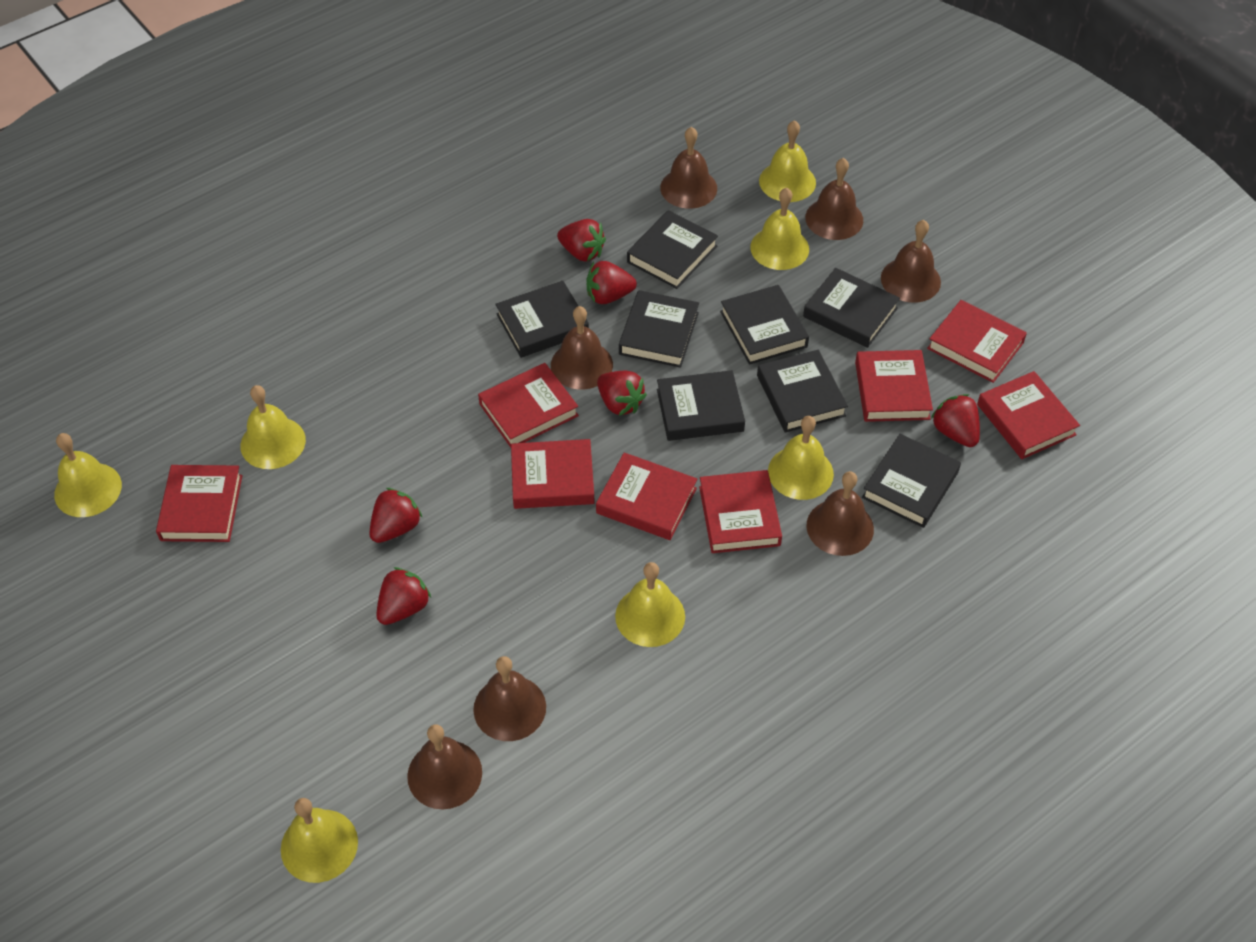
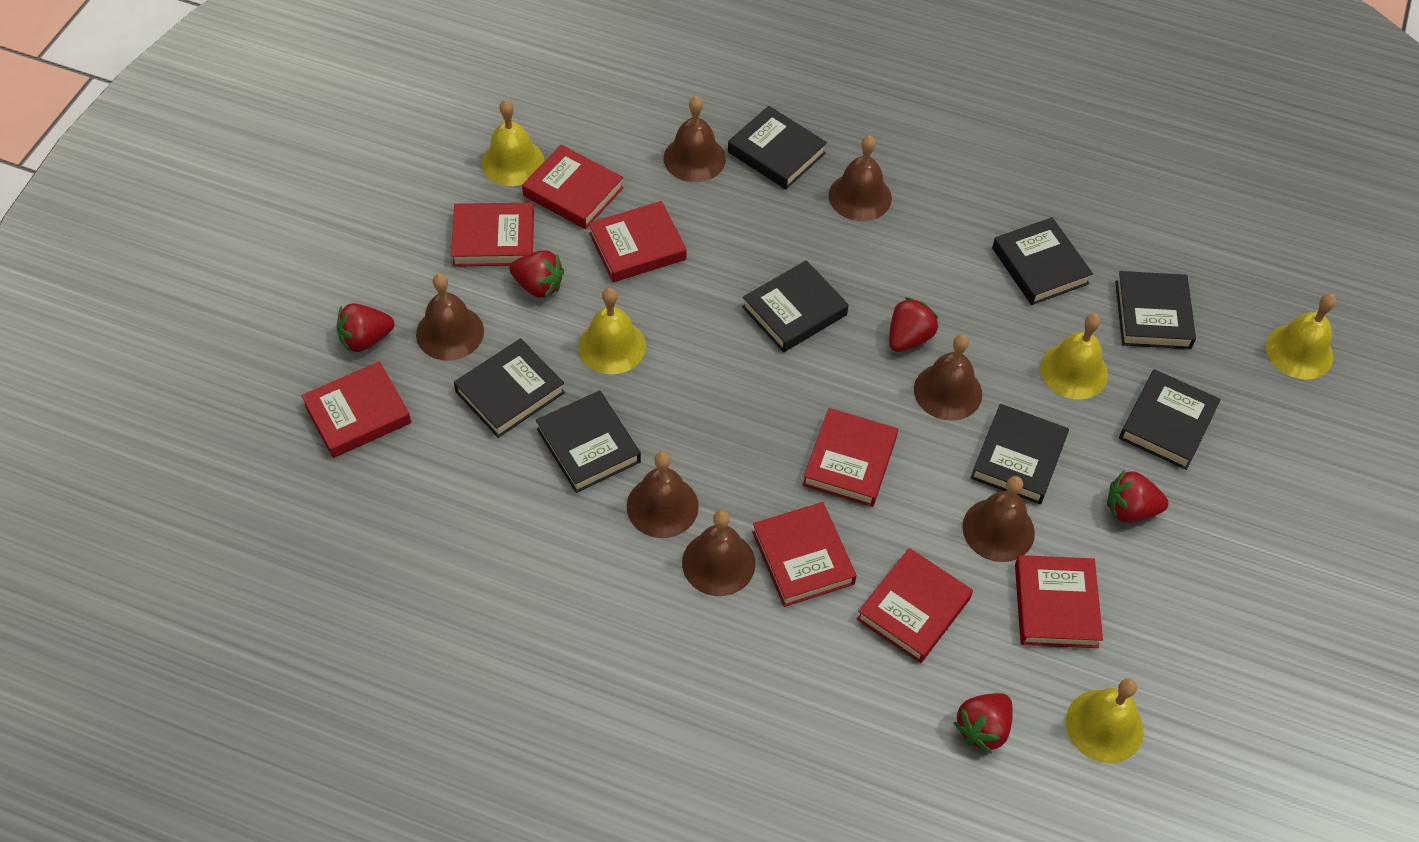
red strawberry: [369,488,423,543] [376,567,431,625] [557,219,606,262] [587,261,637,304] [597,371,647,416] [931,394,980,447] = 6 -> [337,303,394,352] [509,251,564,298] [889,297,938,352] [954,693,1013,753] [1107,470,1169,522] = 5
yellow bell: [54,433,122,517] [240,385,306,469] [281,798,358,883] [615,562,685,647] [750,188,809,270] [759,120,816,202] [768,416,834,500] = 7 -> [481,99,544,186] [578,288,646,374] [1040,313,1108,399] [1066,678,1144,763] [1266,294,1336,379] = 5

